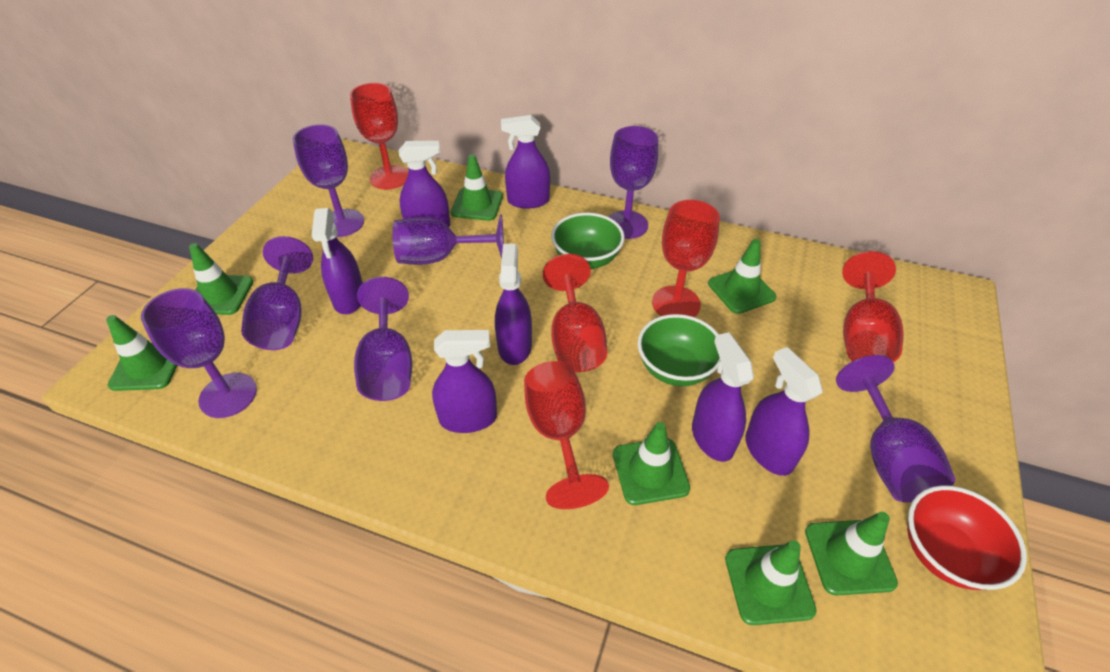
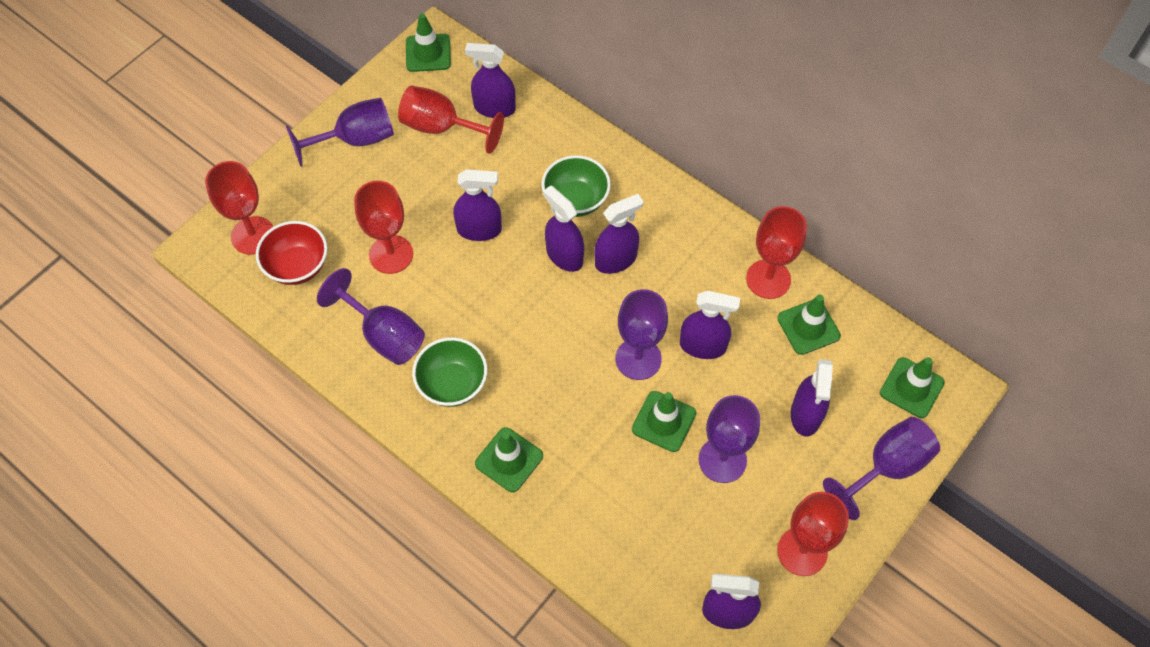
green traffic cone: [106,315,177,391] [189,243,254,315] [451,154,503,221] [613,422,690,505] [708,239,776,314] [725,540,816,625] [805,512,898,595] = 7 -> [406,13,451,72] [475,427,543,492] [632,391,696,452] [777,295,841,355] [880,357,945,418] = 5
purple goblet: [141,288,257,418] [241,236,313,350] [293,124,364,237] [354,277,412,401] [392,215,504,265] [608,126,658,239] [836,355,955,502] = 7 -> [286,98,394,167] [317,268,425,365] [616,289,668,380] [699,395,760,483] [823,417,940,520] = 5

